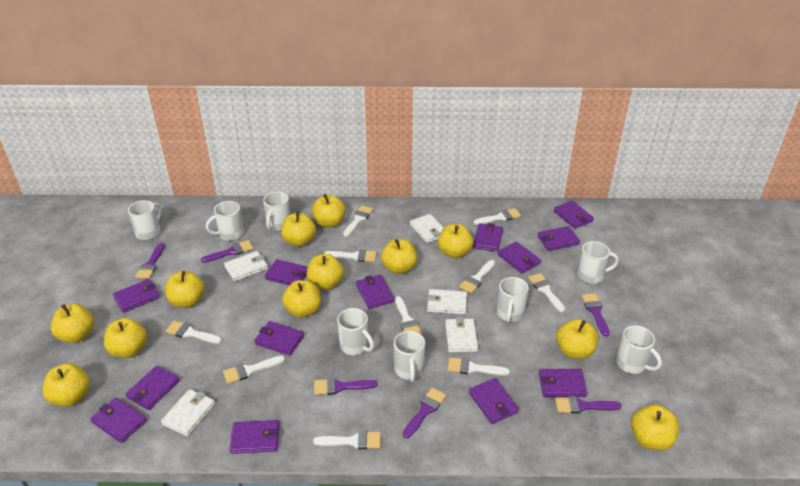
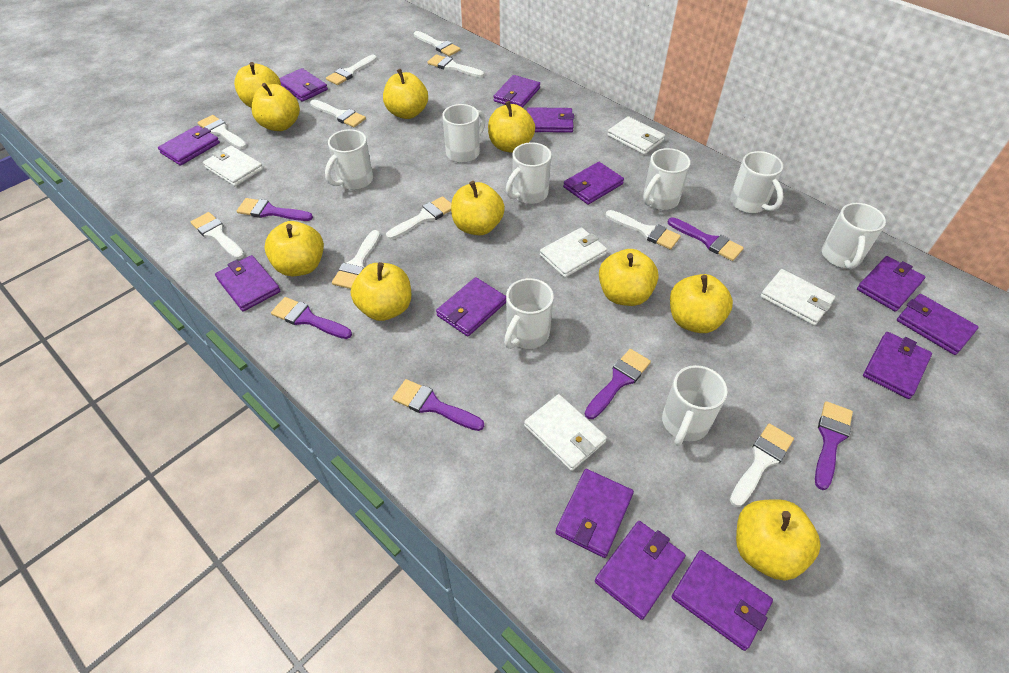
yellow apple: [43,363,90,406] [51,304,94,343] [104,318,147,358] [165,271,204,308] [281,211,316,247] [282,280,321,318] [307,254,344,290] [312,194,346,228] [381,239,417,274] [438,224,473,258] [556,319,598,359] [631,404,680,450] = 12 -> [234,62,281,107] [251,83,300,131] [264,221,324,277] [351,262,411,321] [383,69,428,119] [451,181,505,235] [488,101,535,153] [599,249,659,306] [670,274,733,333] [736,499,821,581] = 10

